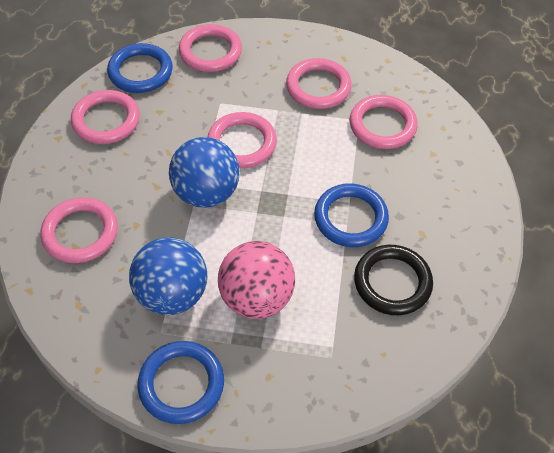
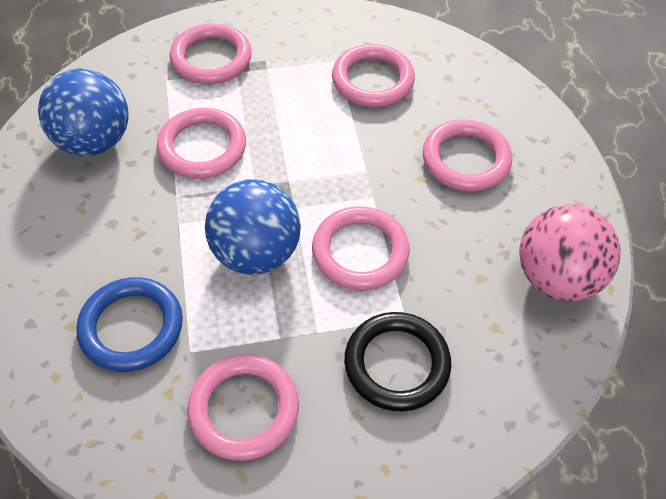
blue ring: [107,43,173,93] [137,341,224,424] [314,183,389,247] = 3 -> [76,277,183,372] = 1

